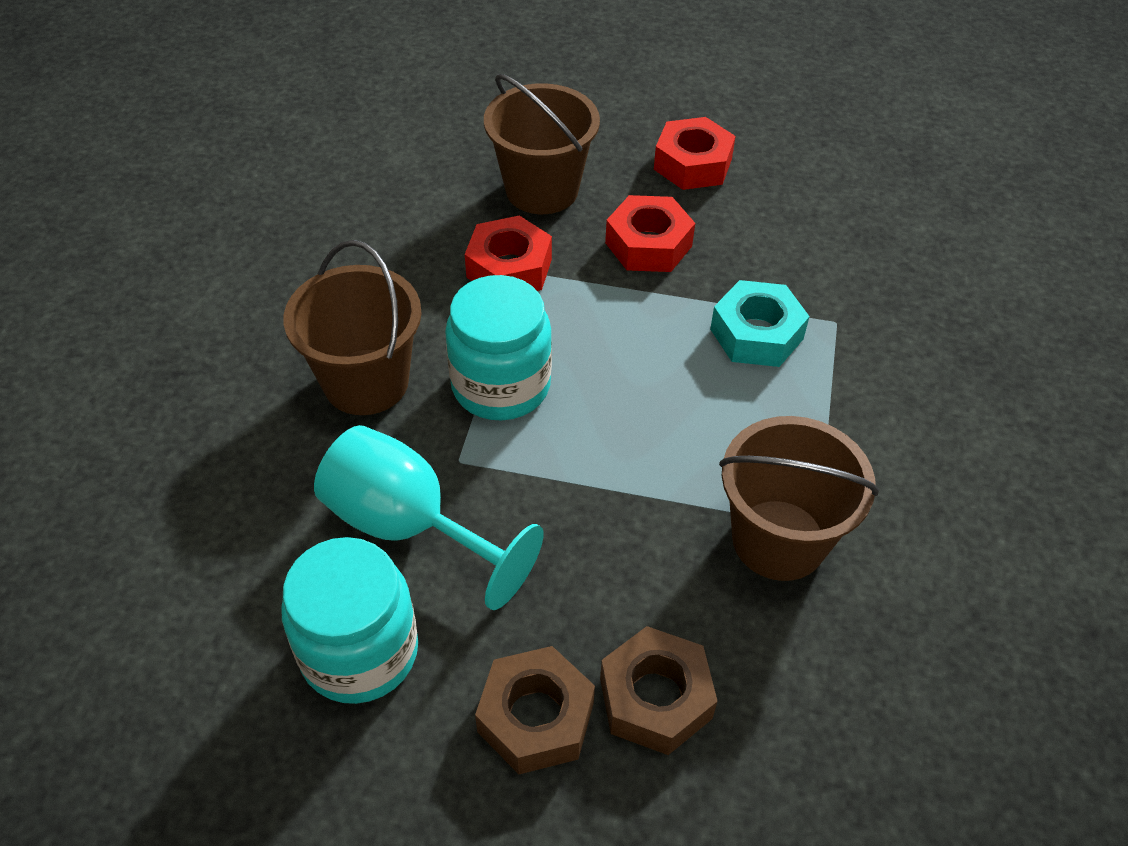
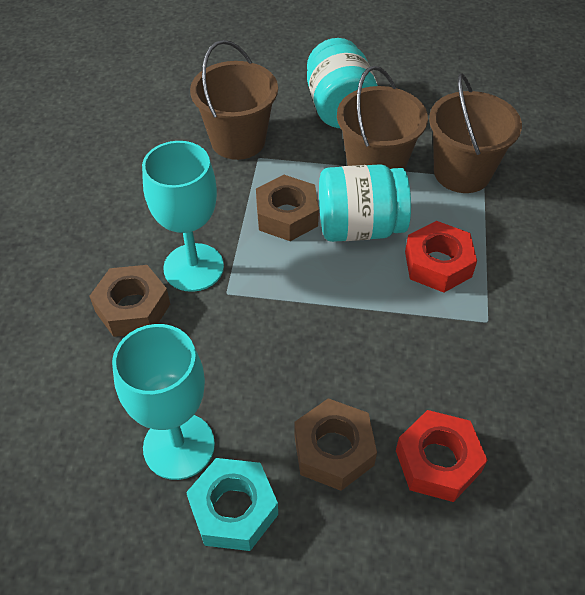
brown nut: [475,646,595,774] [600,626,718,755] = 2 -> [90,265,170,337] [256,175,319,241] [294,398,377,491] = 3
red nut: [465,216,552,291] [605,195,695,272] [654,117,736,190] = 3 -> [396,410,487,502] [405,221,477,293] = 2
turquoise goblet: [314,425,544,610] = 1 -> [112,324,215,480] [142,141,224,292] = 2

